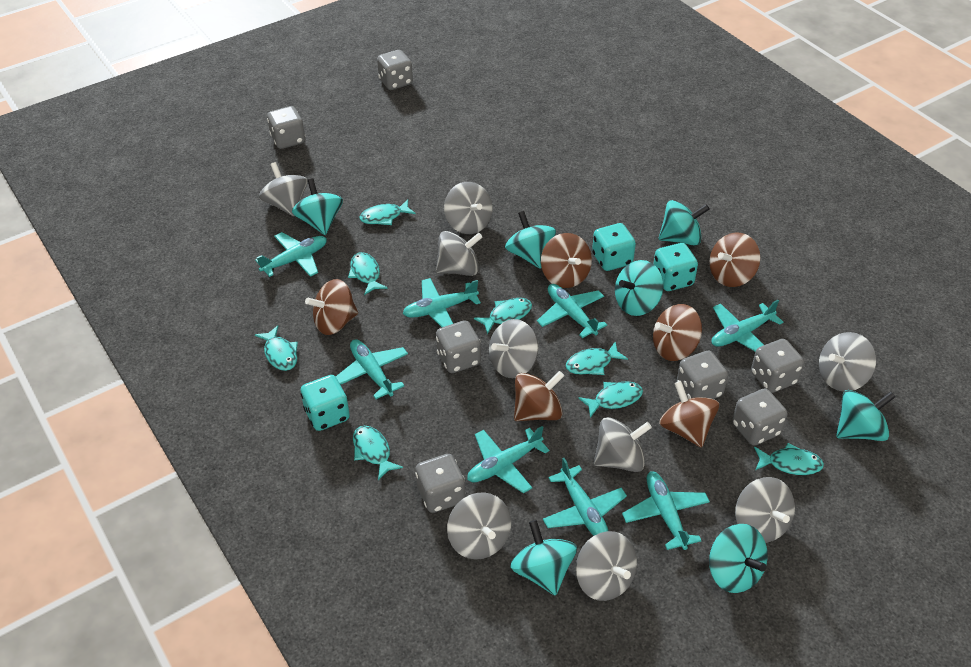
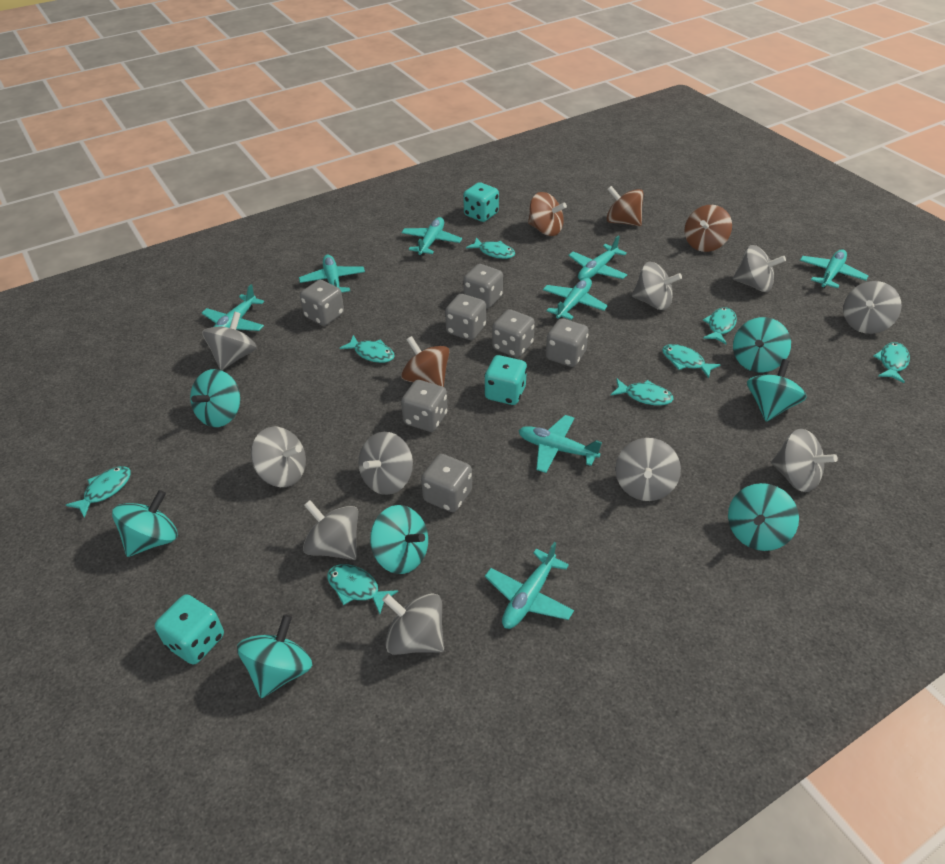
brown spinning top: [305,279,358,335] [514,371,564,421] [541,233,592,288] [653,304,702,361] [659,381,719,448] [709,233,760,287] = 6 -> [401,336,450,387] [528,192,567,236] [606,186,644,226] [684,205,732,252] = 4
grey spinning top: [259,162,308,216] [436,231,482,276] [444,182,493,234] [447,492,511,560] [489,319,538,378] [576,531,637,601] [594,417,652,472] [735,477,795,543] [819,332,876,392] = 9 -> [202,312,257,370] [251,427,306,487] [303,500,358,560] [358,432,413,495] [382,593,444,655] [615,438,681,501] [632,262,682,310] [733,245,786,292] [771,429,838,492] [843,281,902,334] = 10

